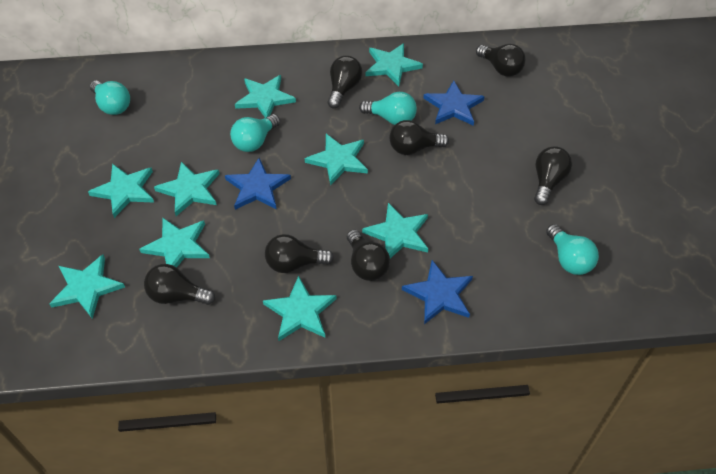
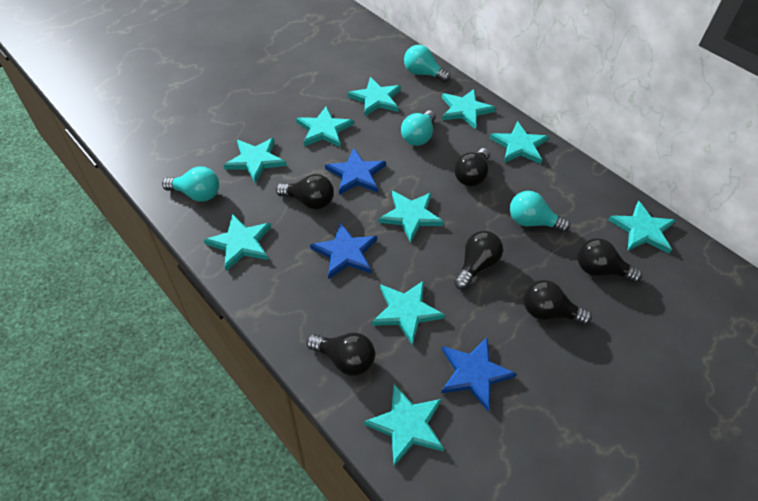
black light bulb: [144,264,215,305] [265,234,334,273] [328,56,362,108] [347,229,390,281] [389,120,449,155] [476,44,526,77] [534,146,572,205] = 7 -> [276,174,334,209] [306,332,375,376] [454,148,490,187] [454,231,503,289] [523,280,592,325] [577,238,642,282] = 6
turquoise star: [50,254,125,319] [88,164,154,218] [139,217,210,267] [154,161,220,216] [235,75,296,118] [263,276,337,341] [305,134,368,186] [362,203,428,258] [366,43,423,86] = 9 -> [204,214,271,271] [224,138,286,183] [296,106,354,148] [347,77,401,116] [364,384,444,466] [372,281,445,346] [378,191,444,243] [442,89,496,129] [490,121,549,164] [609,201,676,253] = 10

